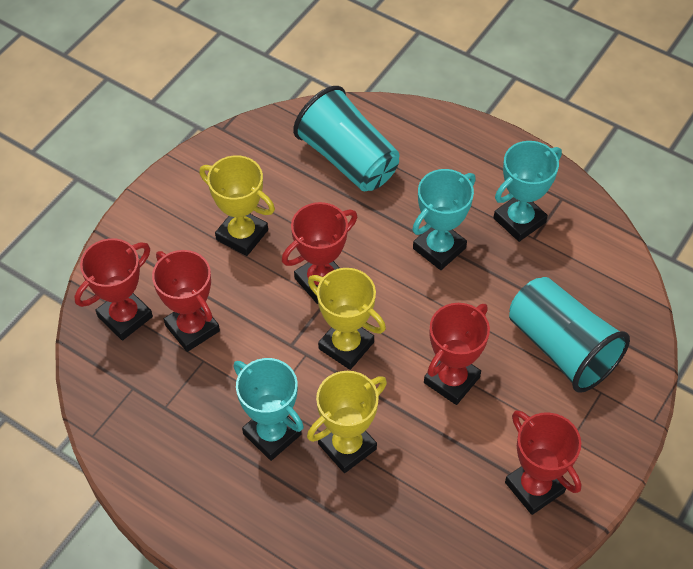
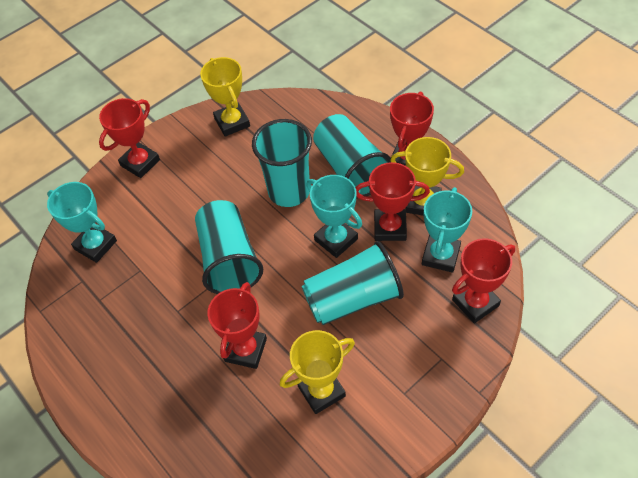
turquoise cup: [293,86,400,191] [509,277,630,393] = 2 -> [195,200,263,294] [252,119,312,207] [302,241,404,325] [313,114,391,199] = 4

